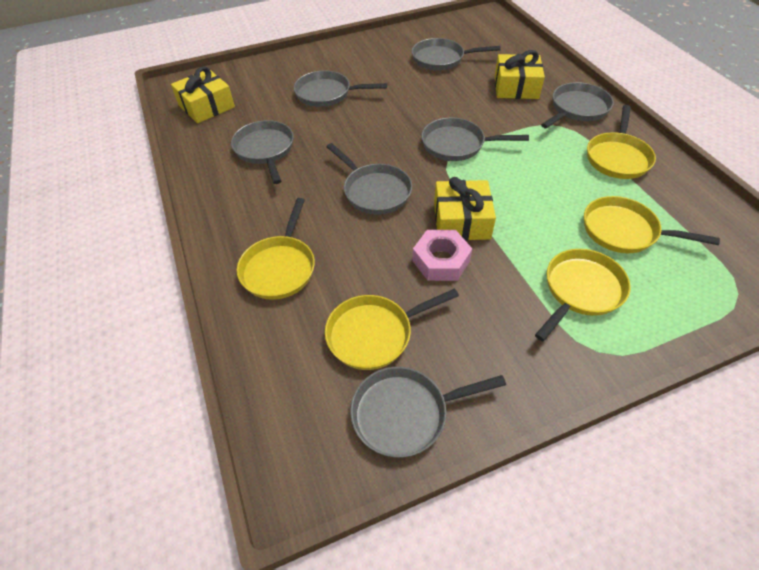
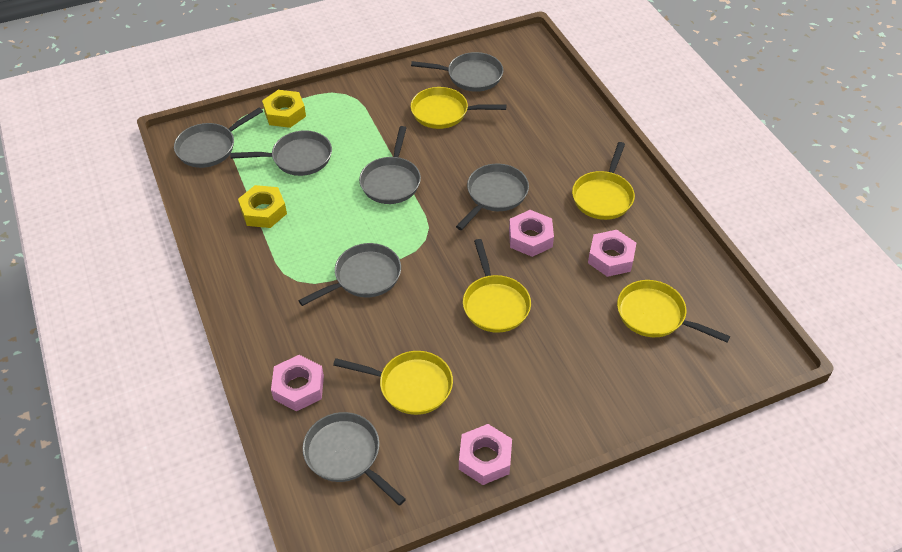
pink nut: [412,230,472,281] = 1 -> [271,355,324,411] [459,424,512,485] [509,210,554,257] [588,230,636,277] = 4
yellow gift: [171,66,235,123] [434,177,496,241] [495,50,545,99] = 3 -> none = 0
yellow nut: none = 0 -> [238,185,287,228] [262,90,306,128] = 2

